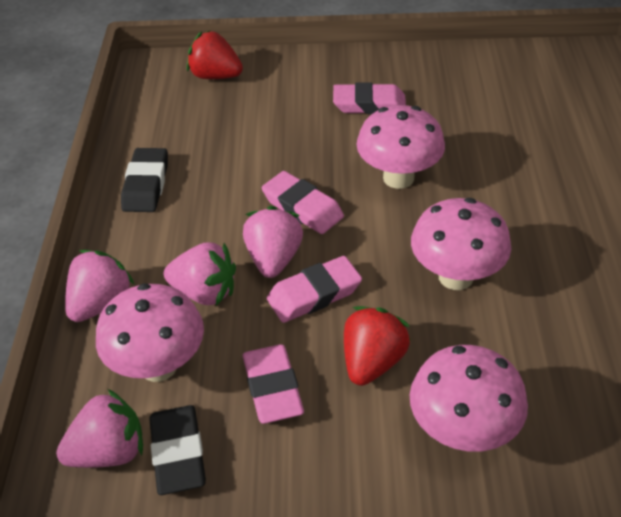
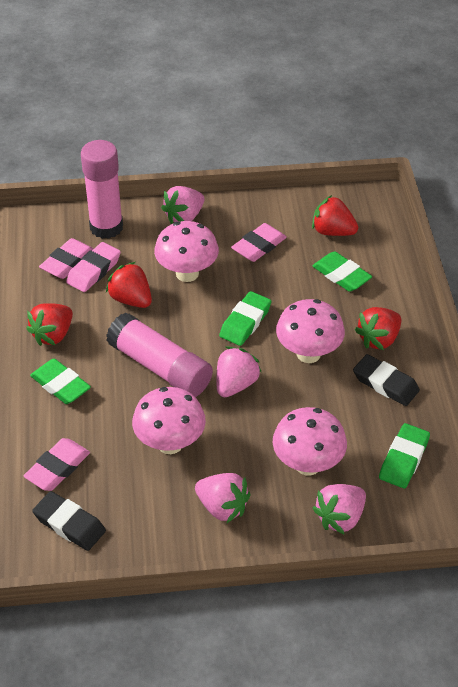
green eraser: none = 0 -> [30,359,91,404] [219,291,271,346] [313,251,372,292] [379,423,430,488] = 4
pink glue stick: none = 0 -> [81,140,123,239] [106,312,213,397] = 2
red strawberry: [187,30,243,79] [344,306,411,386] = 2 -> [26,303,73,346] [106,262,152,308] [312,195,358,236] [355,307,401,350] = 4

